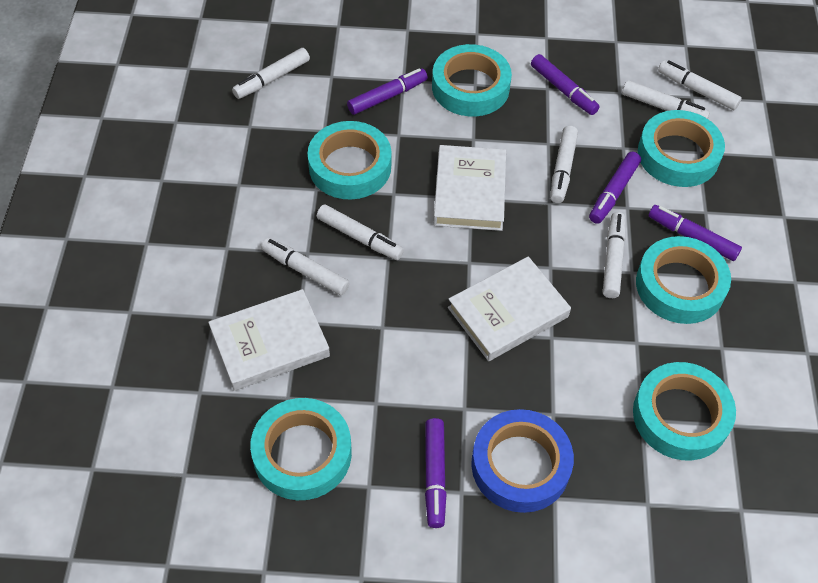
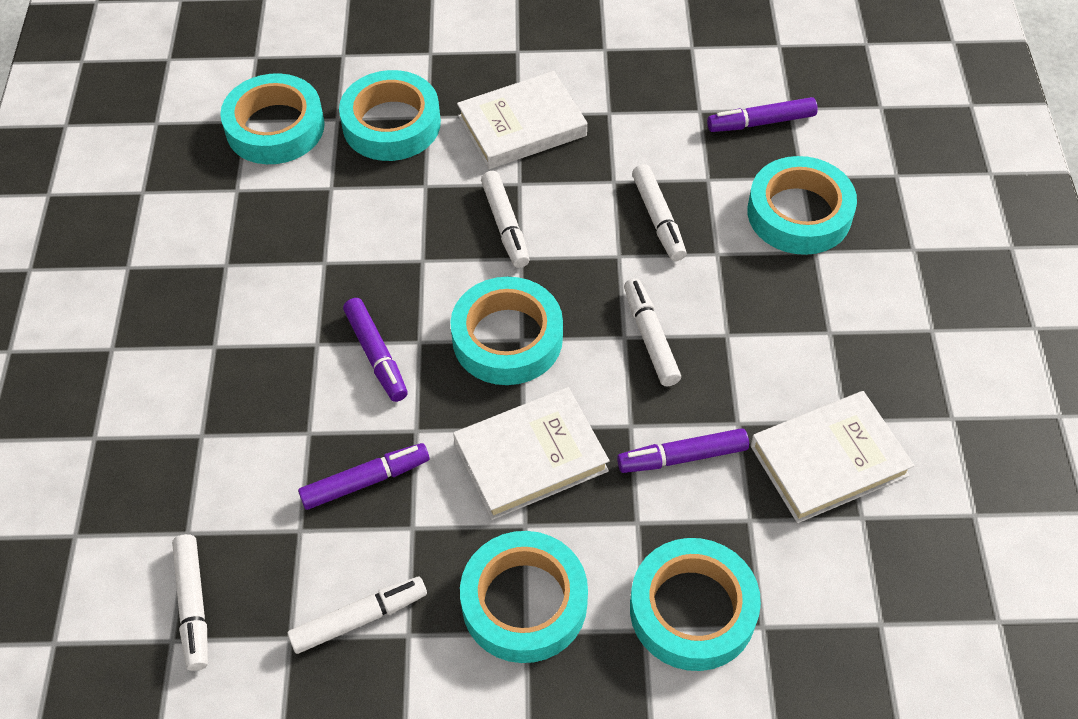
blue tape: [471,409,574,513] = 1 -> none = 0
purple marker: [347,68,428,115] [425,418,447,528] [531,54,600,115] [589,152,641,224] [648,205,742,261] = 5 -> [298,443,429,510] [343,298,408,402] [617,428,749,473] [707,97,818,132] = 4
white marker: [232,48,310,99] [261,238,349,295] [317,204,404,260] [550,126,578,203] [603,212,625,298] [622,80,710,119] [658,60,742,110] = 7 -> [172,534,208,671] [288,577,427,654] [481,171,530,268] [624,278,681,386] [632,164,686,261] = 5

